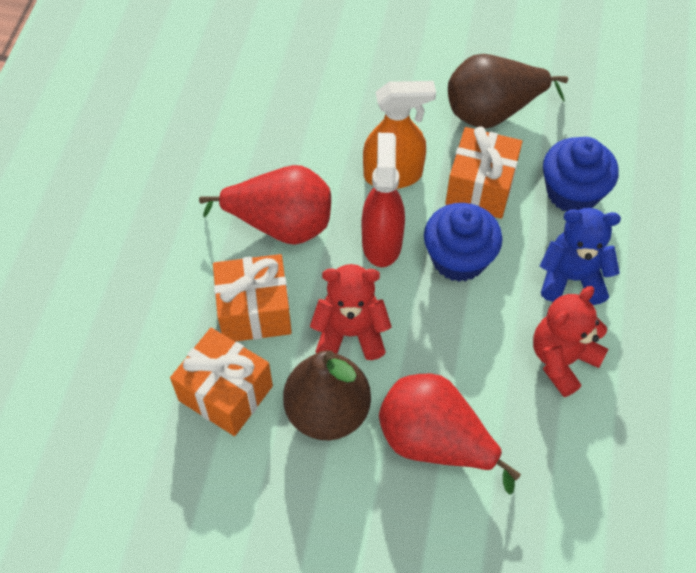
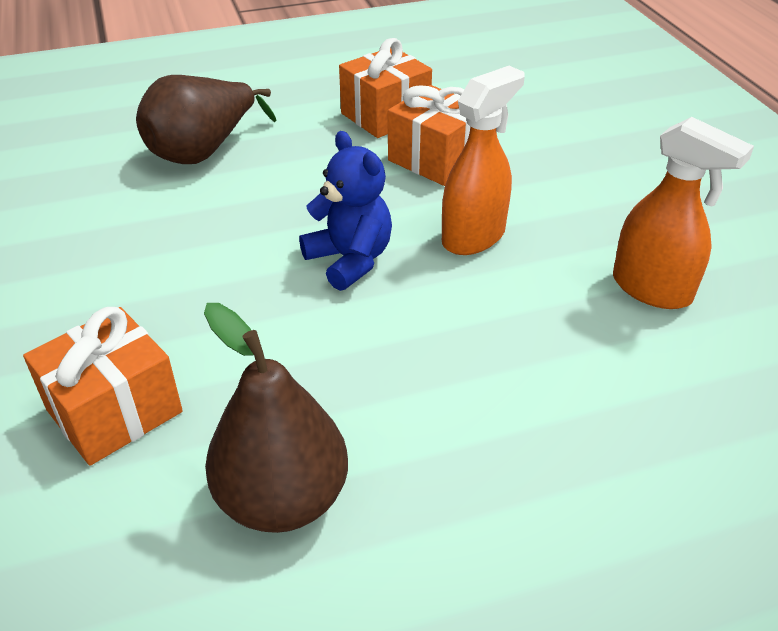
blue cupcake: [424,203,502,282] [543,137,619,211] = 2 -> none = 0
orange spray bottle: [363,81,436,189] = 1 -> [442,66,525,255] [613,117,754,309] = 2
red pear: [199,165,331,245] [379,374,521,494] = 2 -> none = 0
red spray bottle: [362,133,405,267] = 1 -> none = 0
red teddy bear: [310,264,392,360] [533,286,608,397] = 2 -> none = 0

